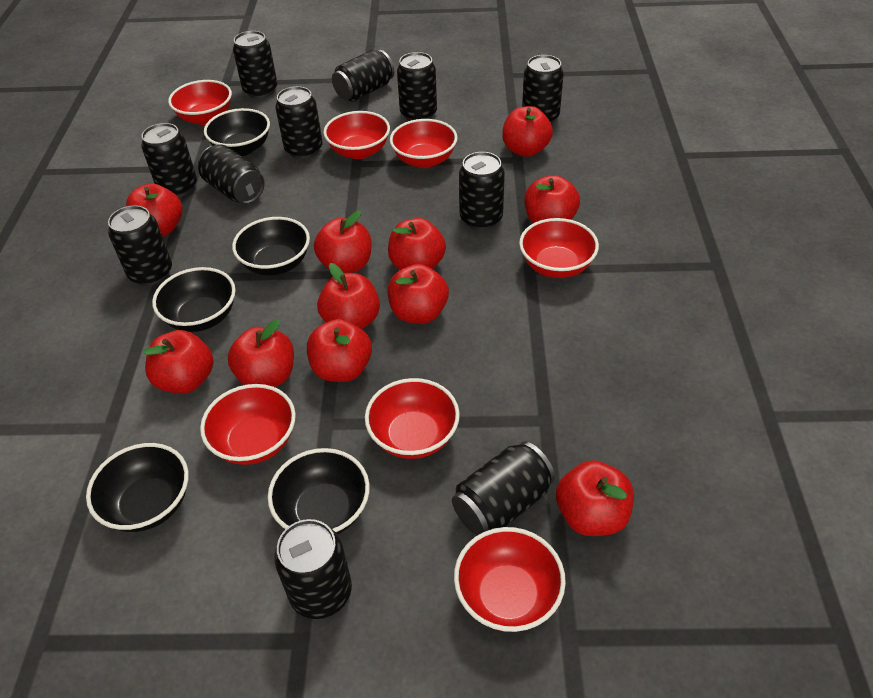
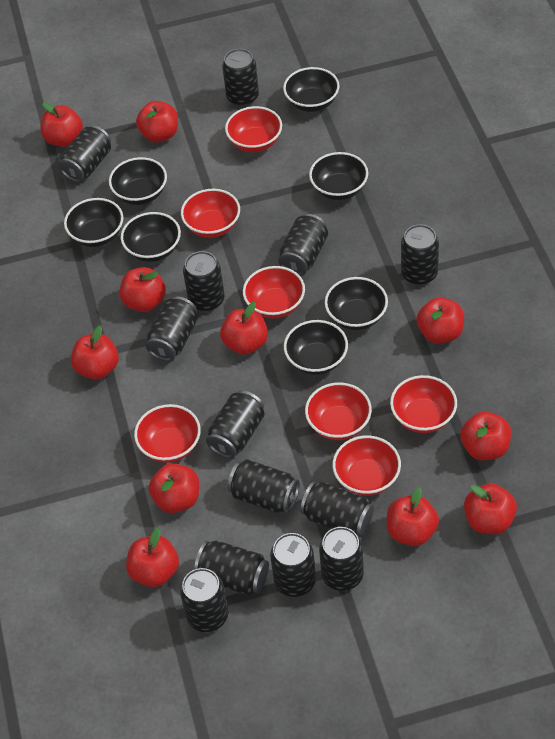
black bowl: [86,443,189,532] [152,267,236,332] [204,108,270,156] [232,217,310,275] [268,448,370,534] = 5 -> [64,198,123,247] [109,157,167,205] [121,212,181,262] [283,67,340,112] [284,320,348,375] [309,152,368,200] [325,277,388,330] = 7
black can: [108,205,172,286] [141,123,197,197] [198,144,265,204] [233,31,278,99] [274,519,352,619] [275,86,323,159] [332,50,394,102] [397,52,437,121] [452,441,555,535] [459,152,505,230] [522,55,564,124] = 11 -> [59,126,111,182] [146,296,198,361] [180,568,228,632] [183,251,225,312] [194,541,269,596] [206,390,264,458] [222,49,259,107] [228,459,300,513] [270,533,316,597] [278,214,328,275] [300,481,374,536] [319,527,364,591] [401,224,439,285] = 13

